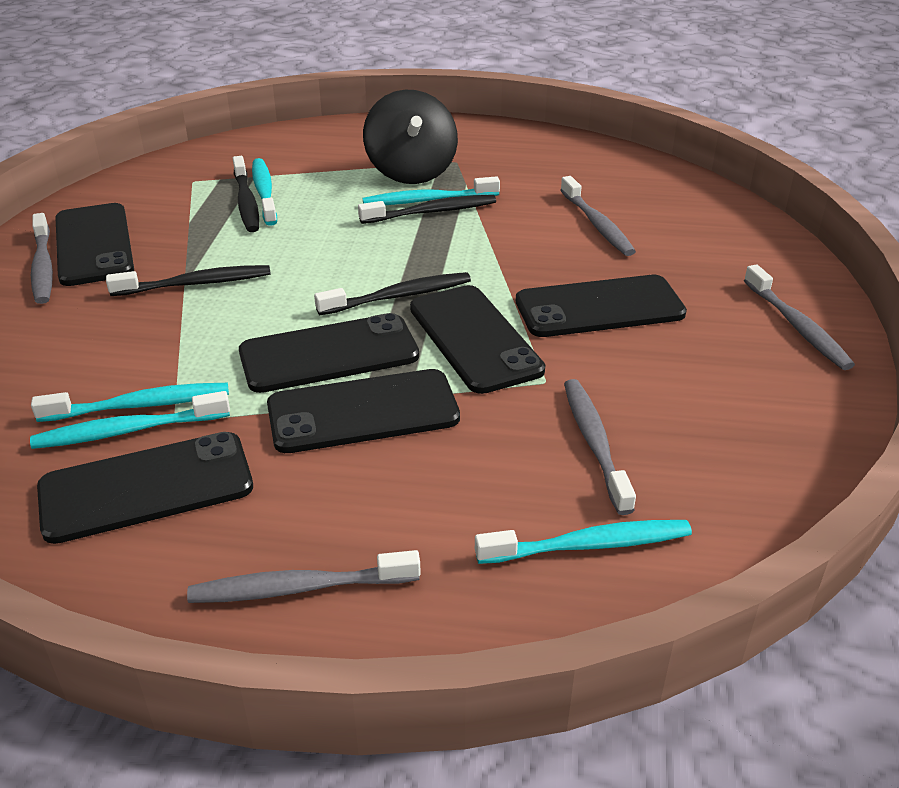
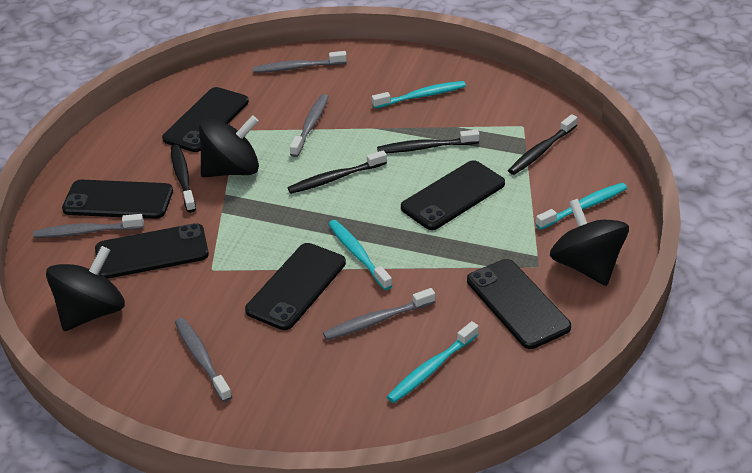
black spinning top: [363,90,458,184] = 1 -> [46,246,125,331] [199,115,259,177] [550,199,629,286] = 3
turquoise toothbrush: [30,391,230,449] [31,383,229,422] [252,158,277,226] [363,176,500,205] [475,520,692,564] = 5 -> [328,220,392,290] [372,81,466,108] [387,321,479,403] [536,183,627,230] = 4

